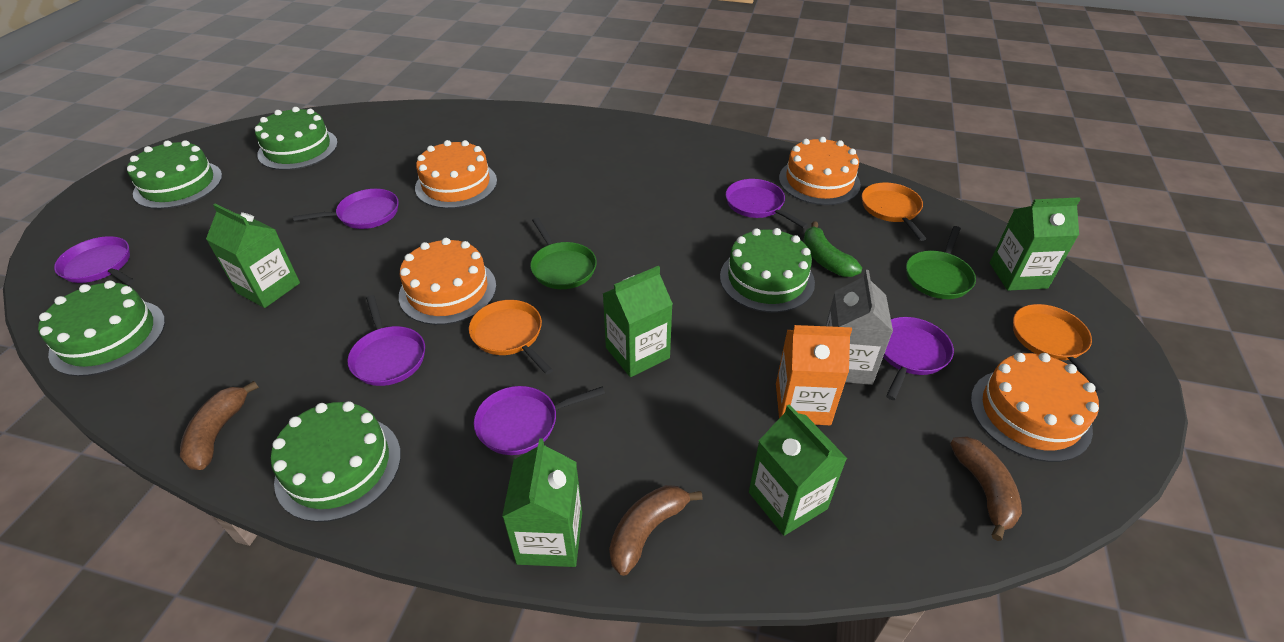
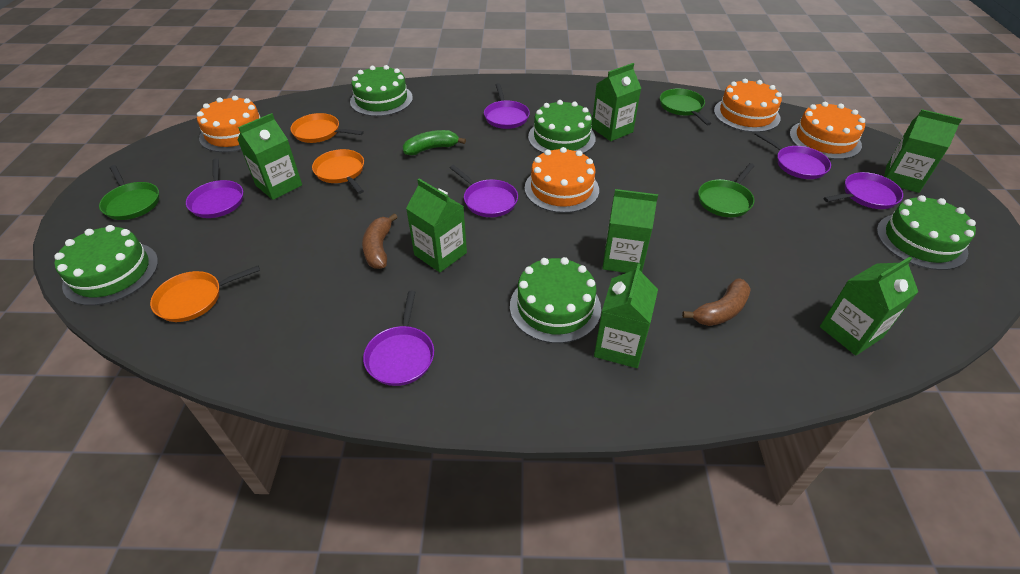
brown banana: [180,381,259,470] [609,485,703,576] [950,436,1022,541] = 3 -> [362,214,398,269] [682,278,751,326] = 2
green carton: [206,204,300,308] [502,438,582,567] [603,266,673,377] [749,404,847,536] [990,197,1080,291] = 5 -> [237,113,302,200] [406,178,467,272] [592,63,641,141] [594,263,658,368] [602,189,658,273] [820,257,918,356] [884,109,962,193] = 7
green pan: [530,218,597,289] [906,226,976,299] = 2 -> [99,165,159,220] [660,89,711,125] [698,163,754,217] = 3
grey carton: [826,270,893,385] = 1 -> none = 0
orange carton: [776,325,852,425] = 1 -> none = 0

